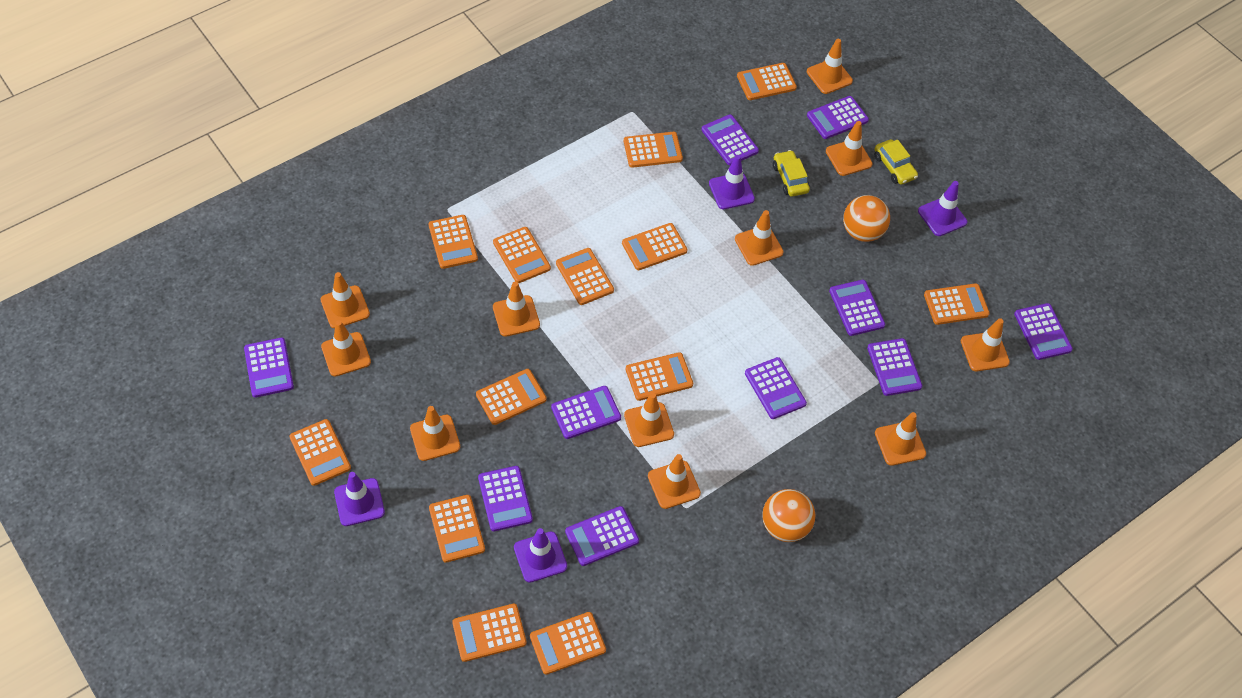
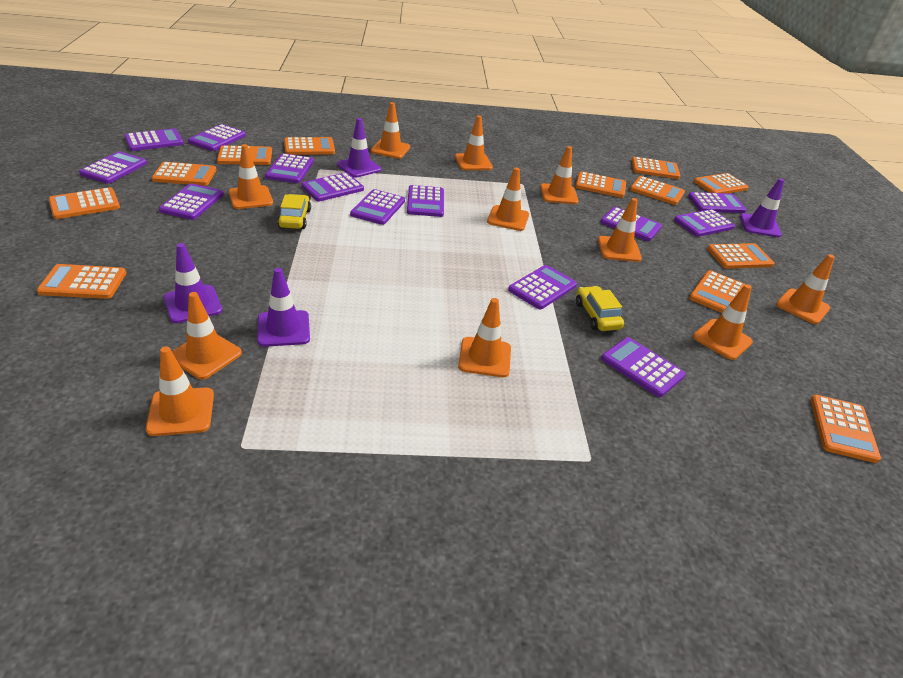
orange ball: [762,489,816,542] [843,195,890,242] = 2 -> none = 0
orange calculator: [289,419,351,486] [428,215,478,269] [429,495,485,563] [452,604,527,662] [476,369,547,425] [493,227,551,283] [530,612,606,675] [556,248,614,305] [622,223,688,270] [624,132,683,168] [626,352,693,401] [737,63,797,100] [924,283,990,325] = 13 -> [37,264,126,299] [48,187,120,219] [151,162,216,186] [217,145,272,165] [284,137,335,155] [575,171,626,198] [630,176,685,205] [631,157,680,179] [689,270,745,313] [694,173,749,193] [707,243,774,269] [811,395,881,463] = 12
purple calculator: [244,338,294,398] [478,466,533,531] [551,386,621,439] [565,506,639,566] [701,114,759,165] [745,357,807,419] [807,96,869,139] [829,280,885,336] [867,338,922,396] [1014,303,1073,360] = 10 -> [79,151,147,184] [124,128,184,151] [159,183,223,220] [188,124,246,151] [265,153,314,183] [302,172,364,201] [350,189,405,225] [407,185,444,217] [508,265,577,310] [600,207,662,241] [601,337,686,397] [674,209,735,237] [688,192,747,213] = 13

